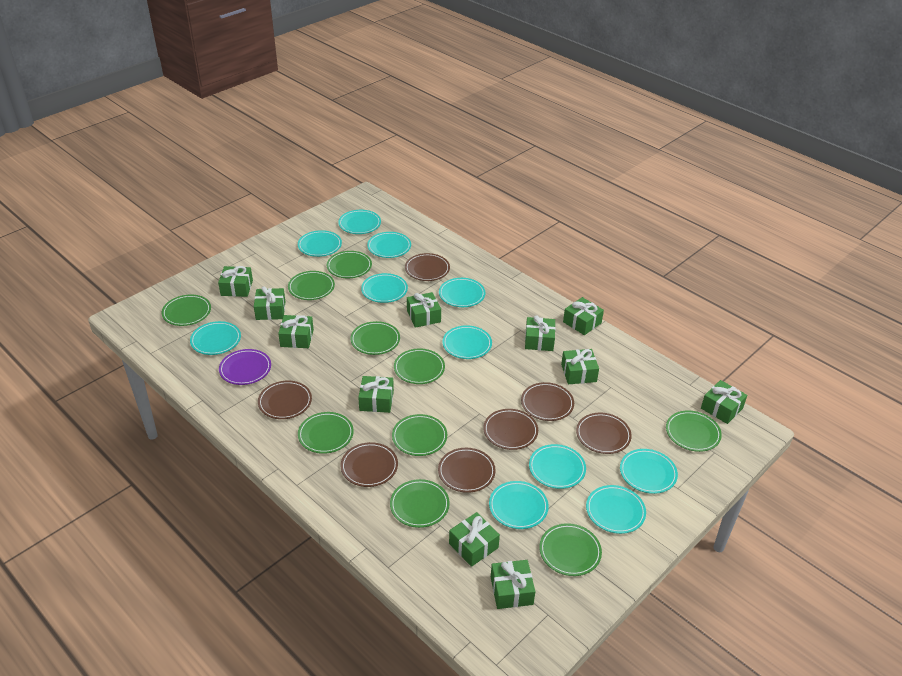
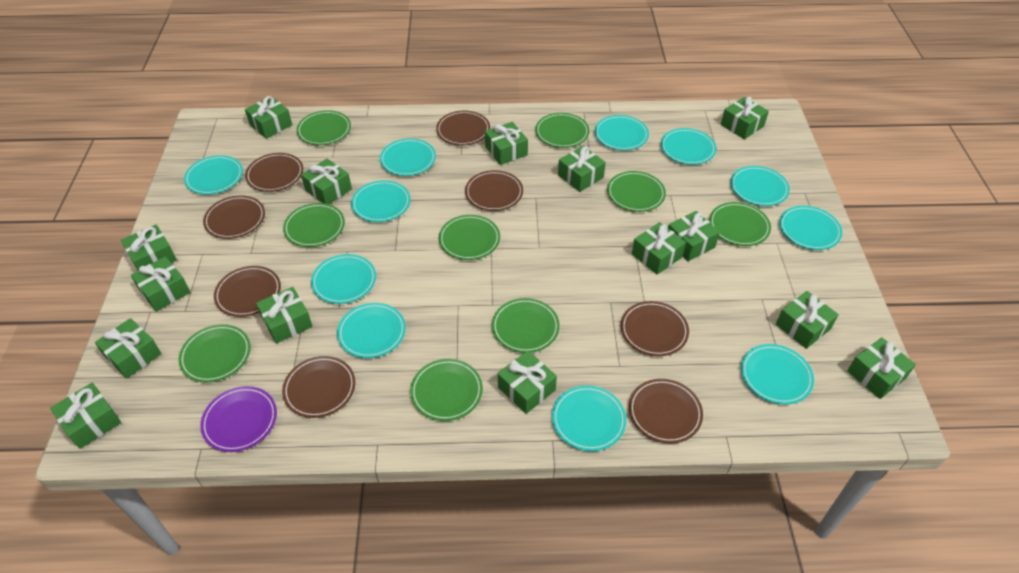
brown plate: [258,381,312,419] [341,442,398,487] [405,253,450,281] [438,448,496,493] [483,409,538,450] [521,382,574,421] [576,413,632,454] = 7 -> [203,195,265,239] [214,266,281,317] [245,153,303,192] [282,356,356,418] [436,110,490,146] [465,170,523,211] [621,301,689,356] [629,379,703,444] = 8
green gift: [218,266,253,297] [254,286,285,320] [278,315,314,348] [358,376,394,413] [407,292,441,328] [449,512,500,567] [491,560,535,609] [525,316,555,351] [561,349,599,384] [563,297,604,335] [701,380,747,424] = 11 -> [50,383,121,449] [95,318,162,379] [121,224,177,271] [131,256,190,312] [245,96,292,139] [256,287,313,344] [301,159,352,204] [485,122,528,165] [498,351,557,414] [558,146,606,192] [632,222,686,275] [668,211,720,261] [721,97,769,139] [776,291,839,349] [847,337,916,399] = 15
green plate: [162,294,211,326] [288,271,335,300] [298,412,354,454] [327,251,372,278] [350,321,400,355] [390,479,450,528] [392,414,447,456] [394,348,445,384] [539,523,602,576] [666,410,722,452] = 10 -> [179,324,251,383] [283,203,345,247] [296,110,351,145] [410,359,483,421] [439,215,500,260] [492,298,560,353] [535,113,589,148] [607,171,666,212] [709,202,771,246] = 9

